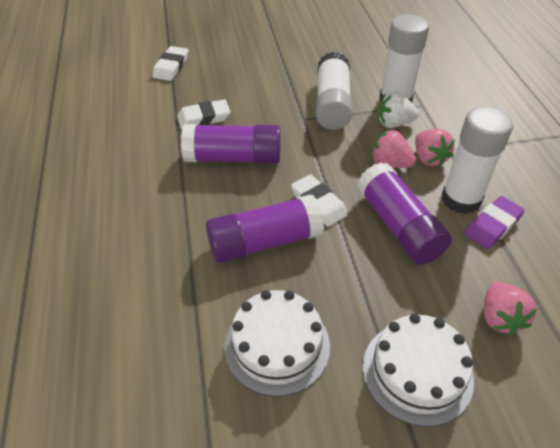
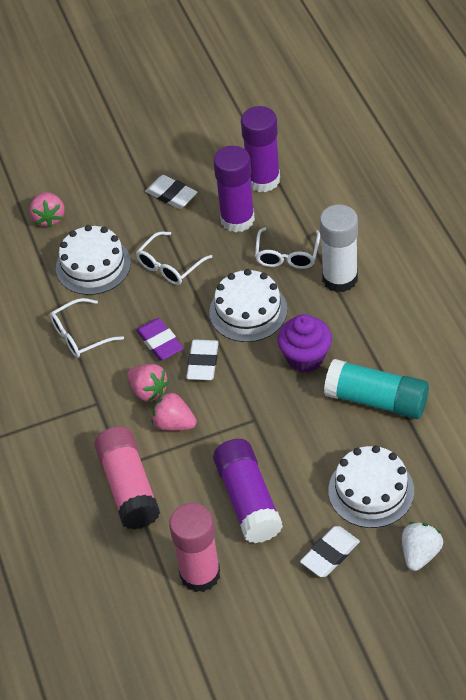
pink glue stick: none = 0 -> [95,427,160,530] [169,503,220,592] = 2
purple cupcake: none = 0 -> [277,314,332,373] = 1
turquoise glue stick: none = 0 -> [324,359,429,419] = 1
white cake: [224,290,330,397] [363,313,474,427] = 2 -> [56,225,131,295] [209,269,287,342] [328,445,414,528] = 3
white glasses: none = 0 -> [50,298,124,358] [136,231,212,285] [255,227,320,269] = 3
white glue stick: [316,52,352,130] [379,14,429,102] [442,107,513,214] = 3 -> [320,204,358,293] = 1

